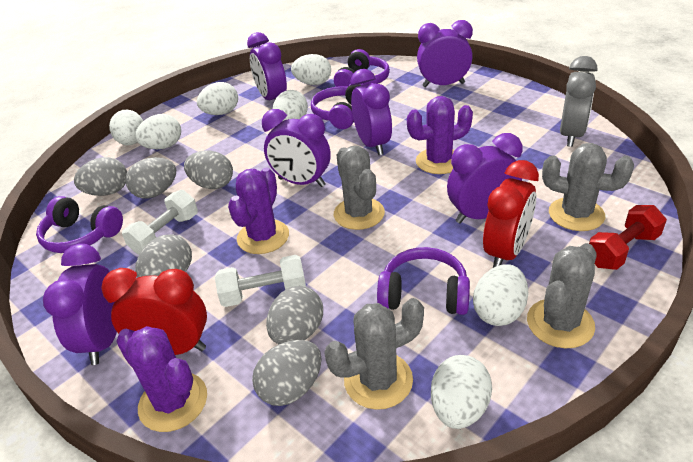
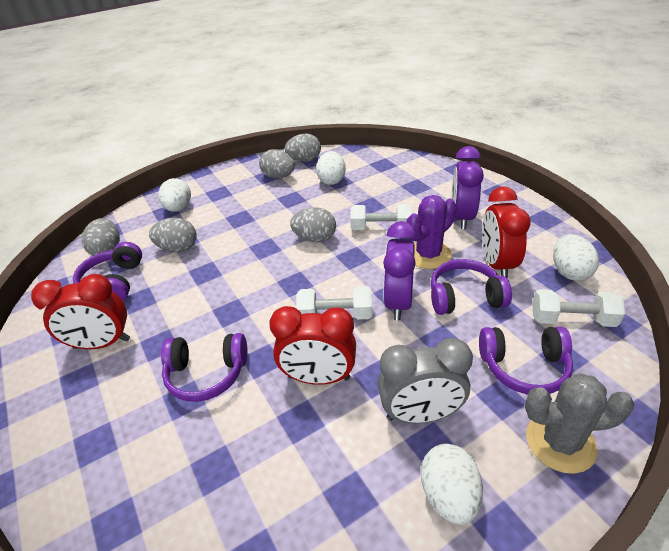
grey cactus: [324,298,424,410] [334,146,385,230] [527,243,597,349] [542,143,634,231] = 4 -> [525,373,634,474] = 1
grey egg: [74,157,127,196] [125,157,176,198] [135,234,192,277] [184,150,233,189] [252,340,321,406] [266,286,323,344] = 6 -> [82,218,120,256] [149,218,197,252] [259,149,295,179] [285,134,321,162] [290,207,336,242] = 5
purple cactus: [116,326,207,432] [228,168,289,254] [407,96,473,174] = 3 -> [406,195,457,269] = 1
purple clock: [43,244,117,365] [247,32,287,100] [262,109,330,187] [351,69,392,155] [417,20,473,87] [447,133,523,224] = 6 -> [383,221,417,320] [452,146,484,229] = 2
red clock: [102,268,207,355] [483,160,539,268] = 2 -> [31,274,130,349] [269,306,356,385] [482,186,531,279] = 3
red dumbbell: [589,205,667,270] = 1 -> none = 0
white dumbbell: [122,190,198,255] [215,255,306,307] = 2 -> [296,286,372,319] [350,204,413,230] [532,289,625,327] = 3
white egg: [109,110,143,145] [135,114,181,149] [197,82,238,115] [273,90,308,121] [291,54,331,85] [431,355,492,429] [473,264,528,326] = 7 -> [159,178,191,212] [316,151,346,185] [421,444,483,525] [553,234,599,281] = 4

